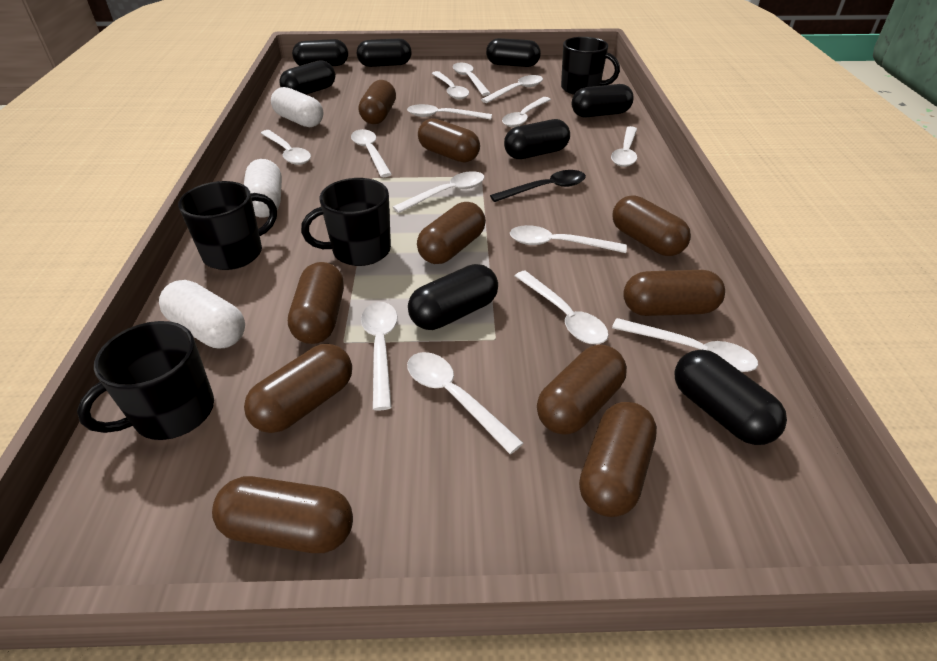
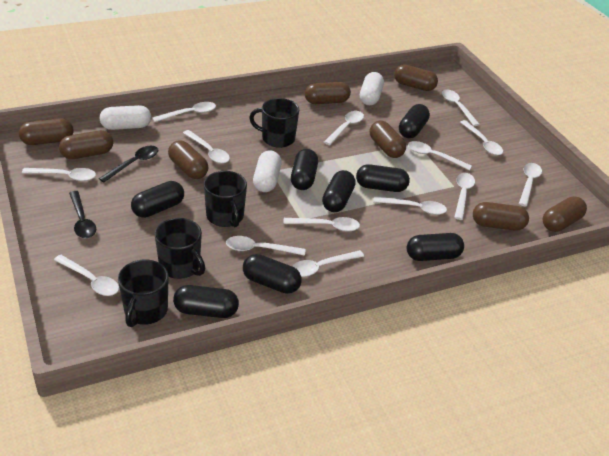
black spoon: [490,170,586,202] = 1 -> [69,191,96,238] [99,146,159,182] = 2
brown capsule: [212,476,353,553] [244,344,352,433] [288,262,344,344] [359,80,396,124] [417,202,486,264] [418,118,480,162] [537,345,627,435] [579,402,657,517] [613,195,691,256] [623,270,725,316] = 10 -> [19,118,73,145] [59,130,113,159] [168,140,209,179] [305,82,351,104] [370,121,406,158] [394,64,438,91] [473,202,529,231] [542,196,587,232] = 8

